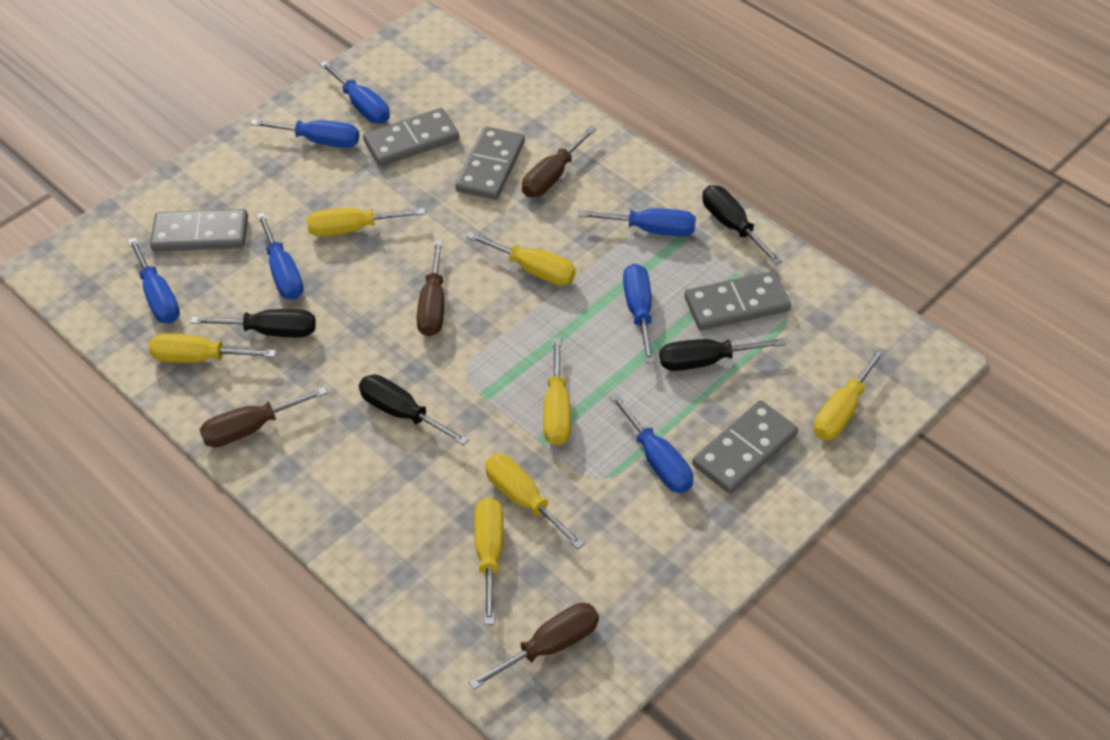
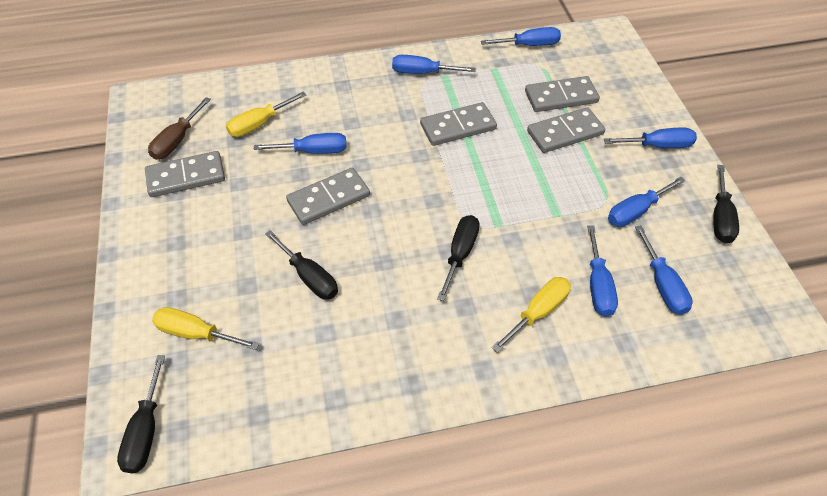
brown screwdriver: [199,386,328,447] [417,240,444,336] [468,603,599,690] [522,126,597,197] = 4 -> [148,97,211,160] = 1
yellow screwdriver: [149,333,276,363] [307,208,425,237] [466,232,576,285] [474,498,504,625] [485,454,585,549] [543,338,571,445] [814,347,886,440] = 7 -> [152,307,259,350] [226,92,306,137] [492,277,571,352] = 3

